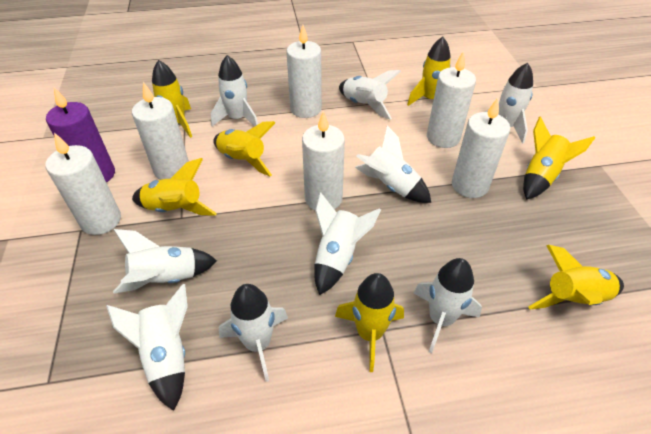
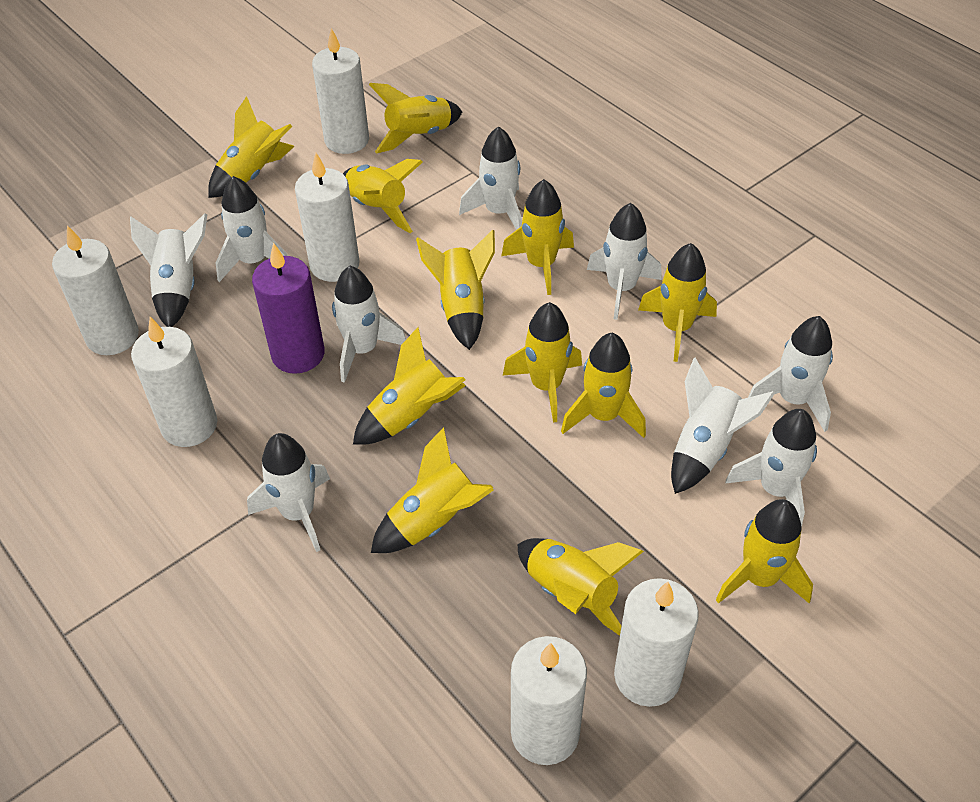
yellow rocket: [132,158,217,215] [152,60,192,138] [213,121,275,177] [335,273,404,372] [407,37,451,106] [523,116,595,200] [528,245,624,310] = 7 -> [208,96,295,198] [343,159,423,233] [353,327,466,445] [369,83,462,153] [371,427,494,553] [416,230,495,350] [501,179,574,295] [503,302,582,423] [518,538,644,636] [561,333,646,438] [638,243,717,362] [716,499,813,604] = 12

